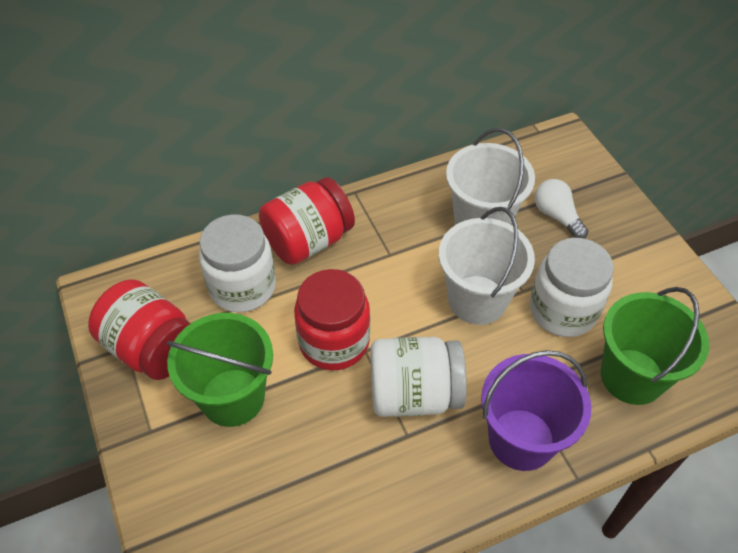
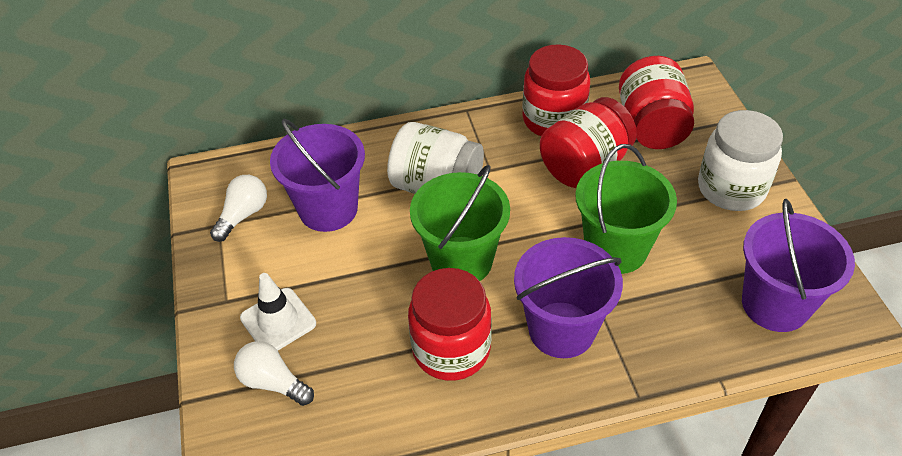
purple bucket: [481,350,591,471] = 1 -> [270,119,365,232] [514,237,623,358] [742,199,855,332] = 3
red jar: [88,279,191,380] [259,177,355,265] [294,269,370,371] = 3 -> [408,268,492,381] [522,45,590,136] [540,97,637,188] [619,56,694,149] = 4
white bucket: [439,207,535,325] [446,128,535,225] = 2 -> none = 0
white jar: [199,214,276,313] [371,337,467,417] [530,238,614,337] = 3 -> [387,122,484,194] [698,110,783,211] = 2
white light bulb: [535,179,588,239] = 1 -> [210,175,267,242] [234,341,314,406] = 2
white traffic cone: none = 0 -> [240,273,316,351] = 1

